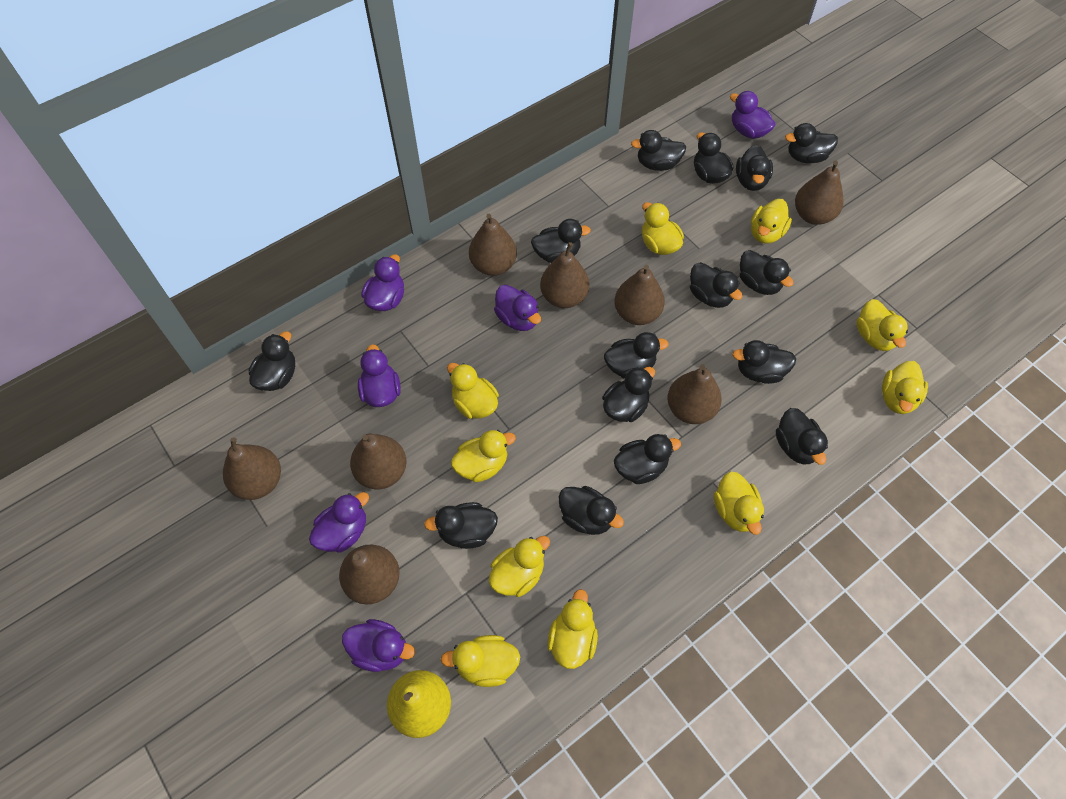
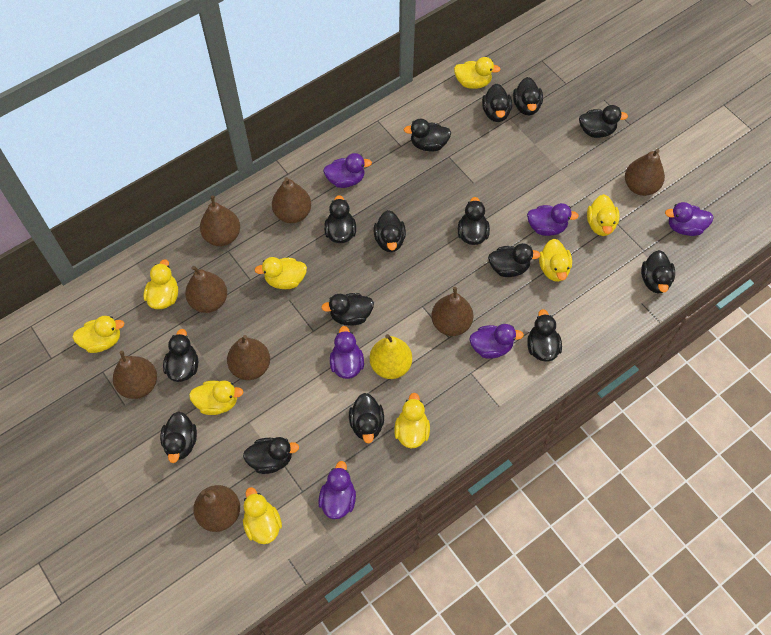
yellow duck: [440,635,520,687] [447,363,499,419] [451,430,516,482] [489,536,550,597] [547,589,598,669] [642,202,684,255] [714,471,764,535] [751,199,792,243] [856,299,908,351] [882,361,928,414] = 10 -> [72,316,124,353] [144,259,178,309] [189,380,244,415] [243,487,282,544] [254,257,307,289] [394,393,430,448] [454,57,501,89] [539,239,572,282] [587,194,619,236] = 9

